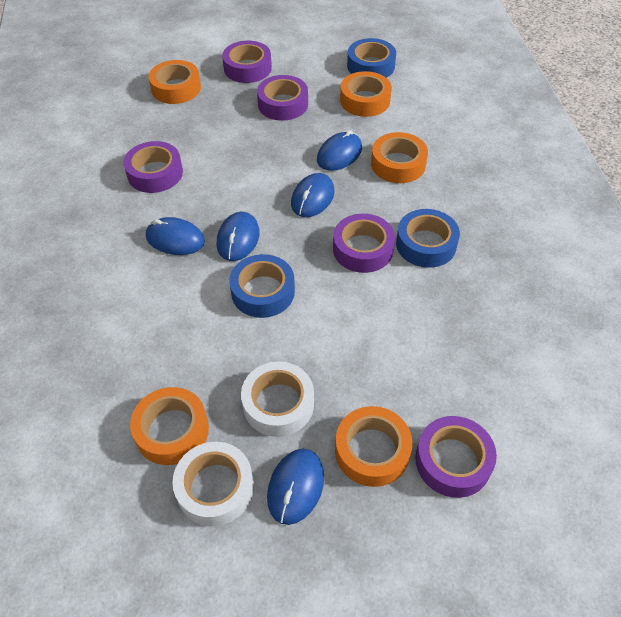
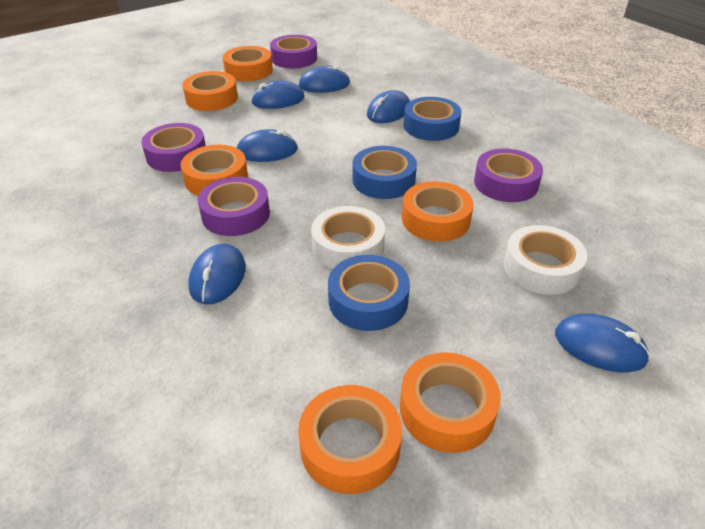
blue mouse: [146,217,205,255] [217,212,259,261] [267,449,324,525] [291,173,335,217] [317,130,362,171] = 5 -> [188,244,246,304] [237,129,298,162] [251,80,304,109] [299,65,350,93] [367,90,410,123] [555,314,650,372] = 6
orange tape: [130,387,209,465] [148,60,201,104] [335,406,412,487] [340,71,392,117] [371,132,428,183] = 5 -> [181,145,248,196] [182,71,238,111] [223,46,273,81] [298,385,402,494] [400,352,501,453] [402,181,473,242] = 6
purple tape: [123,141,183,193] [222,41,272,83] [257,75,308,121] [333,214,395,273] [415,416,497,498] = 5 -> [141,123,206,172] [198,177,270,236] [270,35,317,68] [474,148,543,202] = 4

